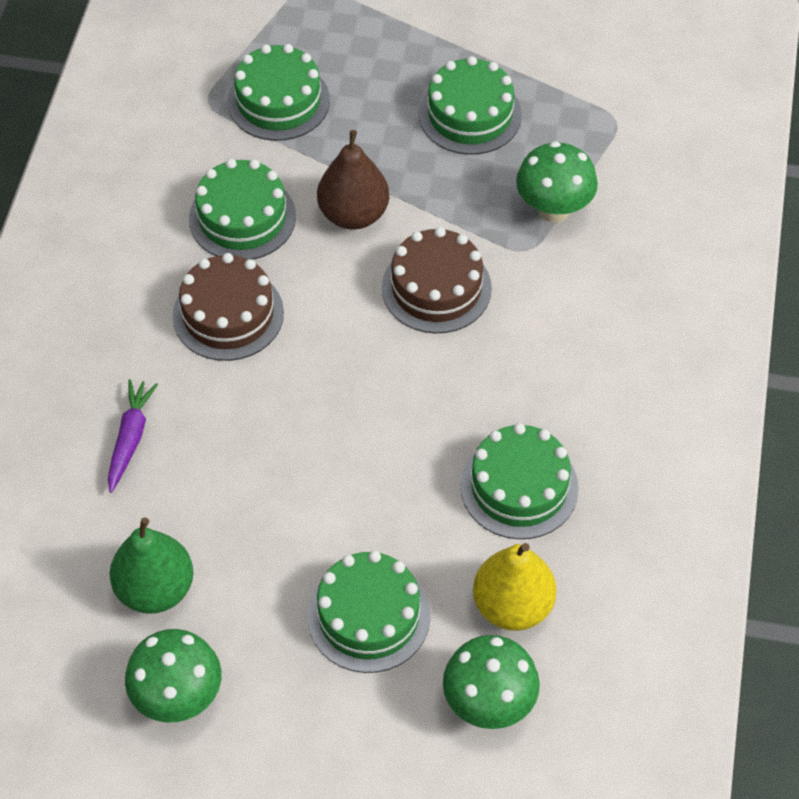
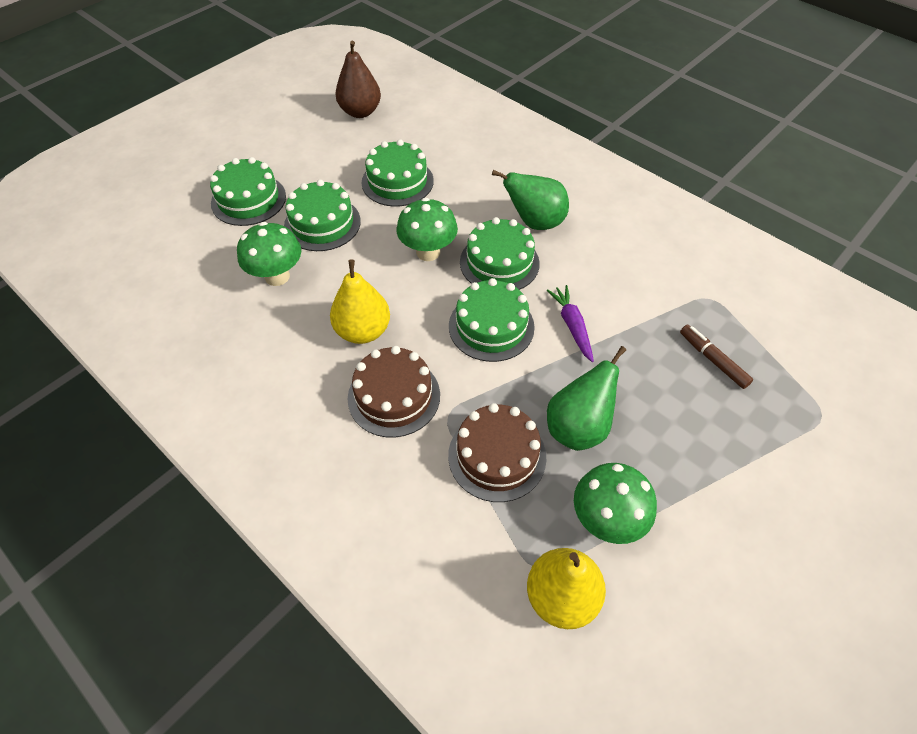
brown marker: none = 0 -> [680,325,753,389] = 1
green pear: [110,517,194,614] = 1 -> [492,170,569,230] [547,346,626,451] = 2
yellow pear: [473,543,556,631] = 1 -> [330,260,390,344] [527,548,606,629] = 2

